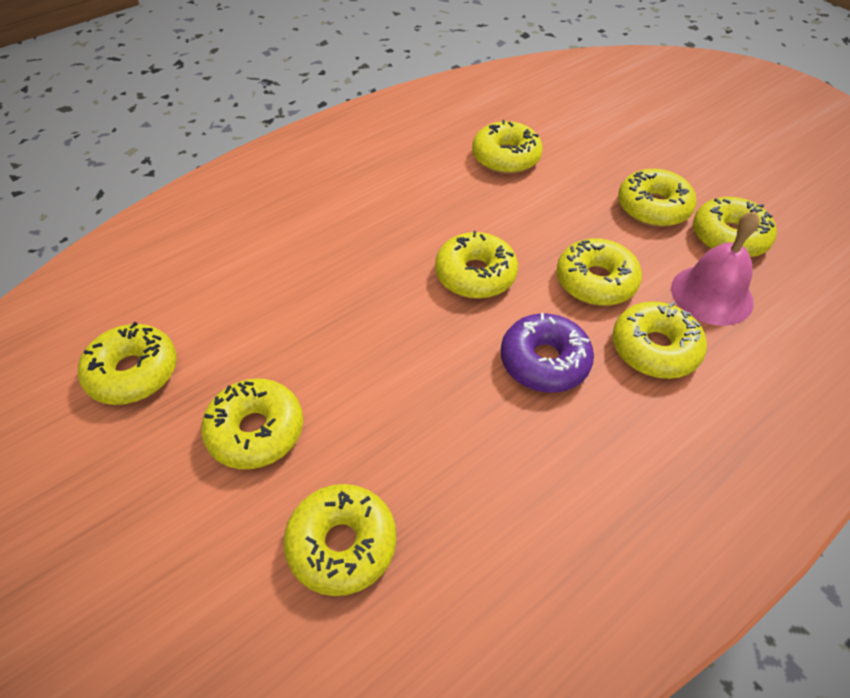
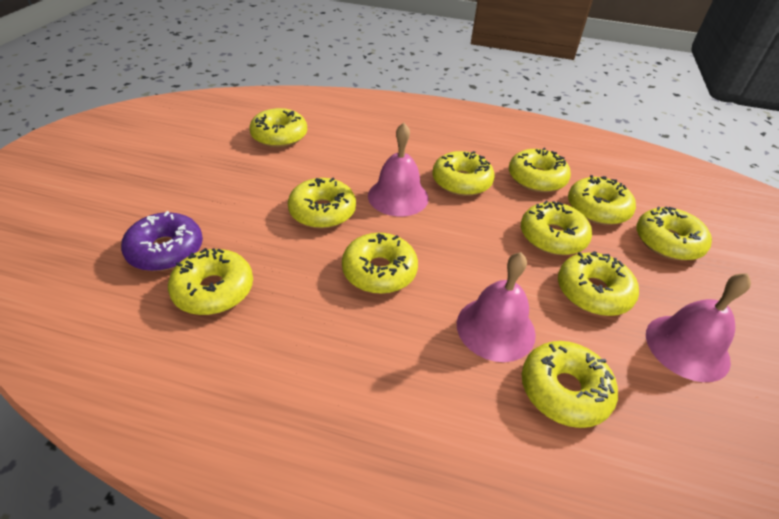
pink bell: [671,211,760,326] = 1 -> [368,123,429,216] [457,252,536,362] [646,273,751,382] = 3
yellow donut: [78,322,177,405] [201,379,303,469] [283,484,396,596] [435,231,518,299] [472,120,543,174] [556,238,642,306] [612,301,707,379] [618,169,696,227] [693,197,777,257] = 9 -> [168,248,253,315] [249,108,307,148] [288,178,356,229] [342,233,418,294] [432,151,495,196] [509,148,571,192] [521,201,592,255] [522,341,618,428] [558,251,639,316] [568,175,636,225] [636,207,712,261] = 11

